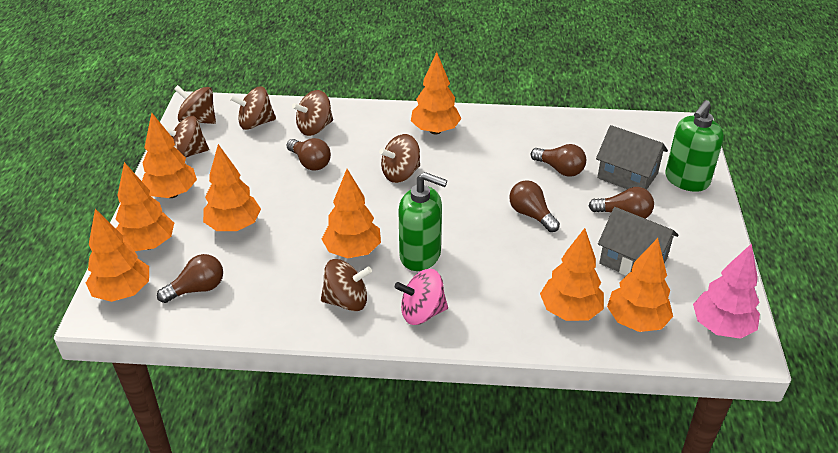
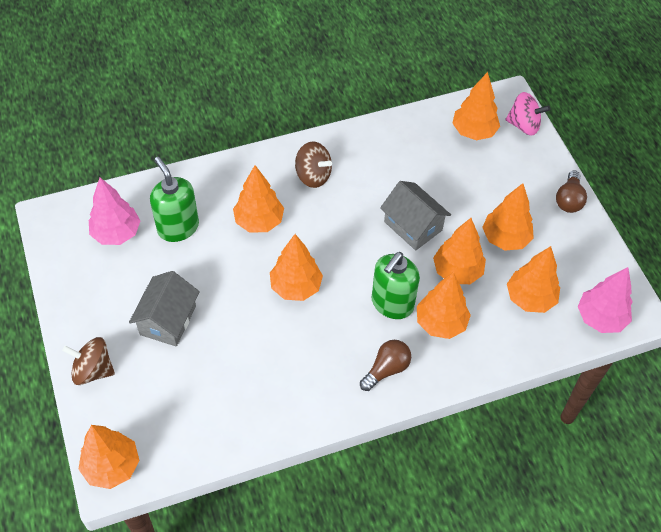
brown light bulb: [157,254,223,303] [287,138,331,171] [509,180,560,232] [531,144,586,177] [588,187,654,219] = 5 -> [360,340,411,391] [556,170,587,213] = 2
brown spinning top: [163,116,209,157] [174,85,216,124] [230,86,276,130] [292,90,333,136] [321,259,372,311] [379,134,420,183] = 6 -> [62,337,115,385] [295,141,332,188] = 2
pink tree: [693,243,760,339] = 1 -> [89,178,140,245] [578,267,633,333] = 2

